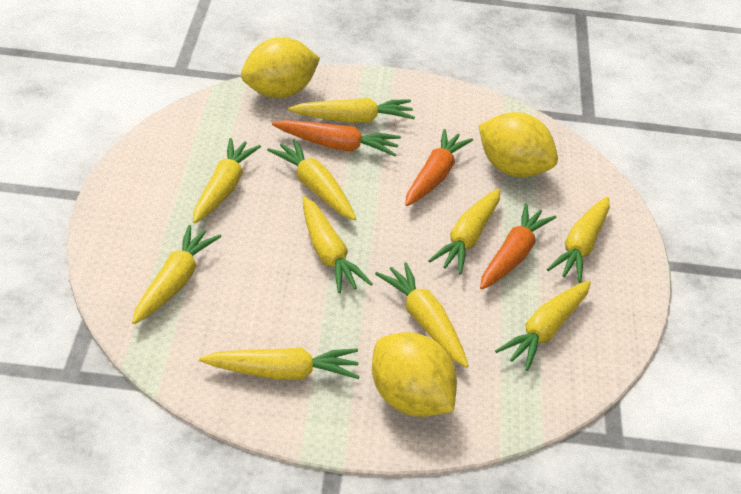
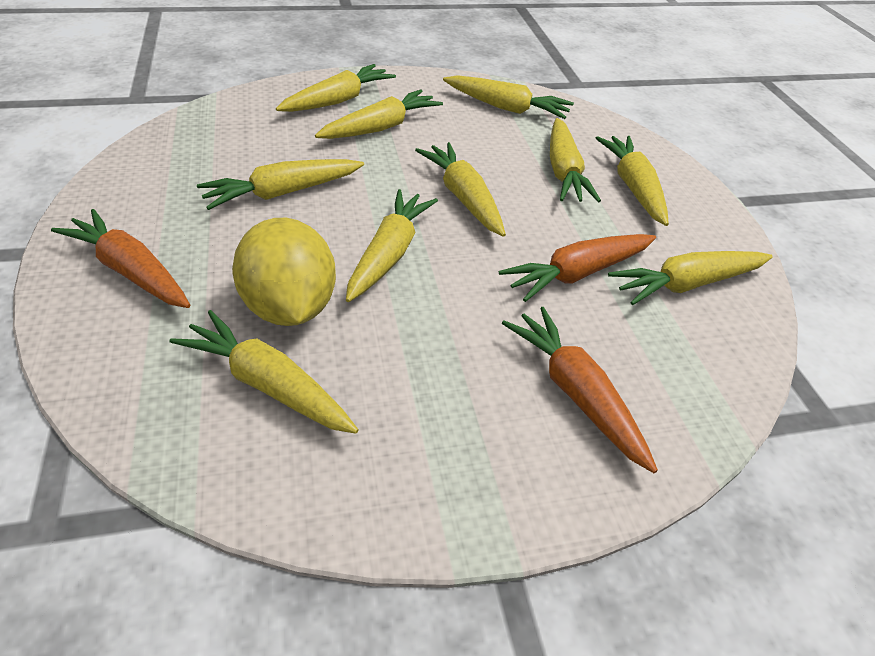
yellow lemon: [241,37,320,98] [372,332,457,417] [479,112,558,177] = 3 -> [232,218,336,326] = 1

